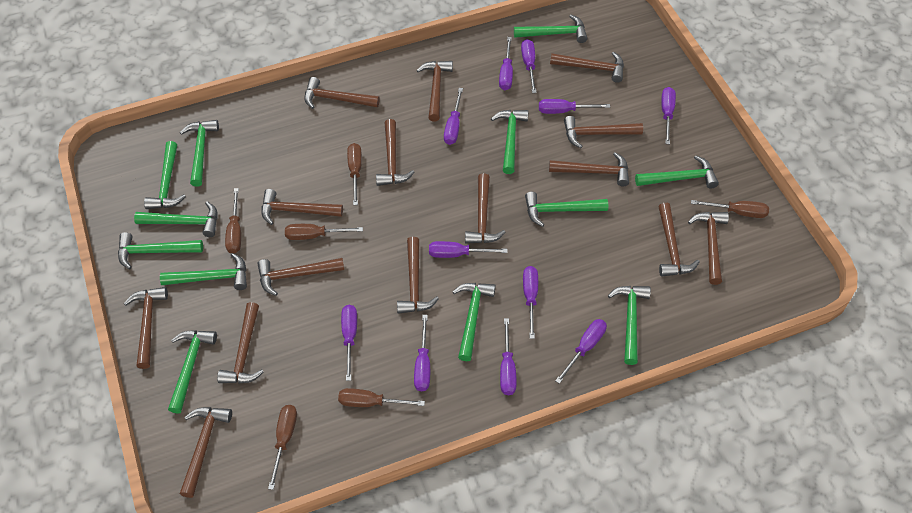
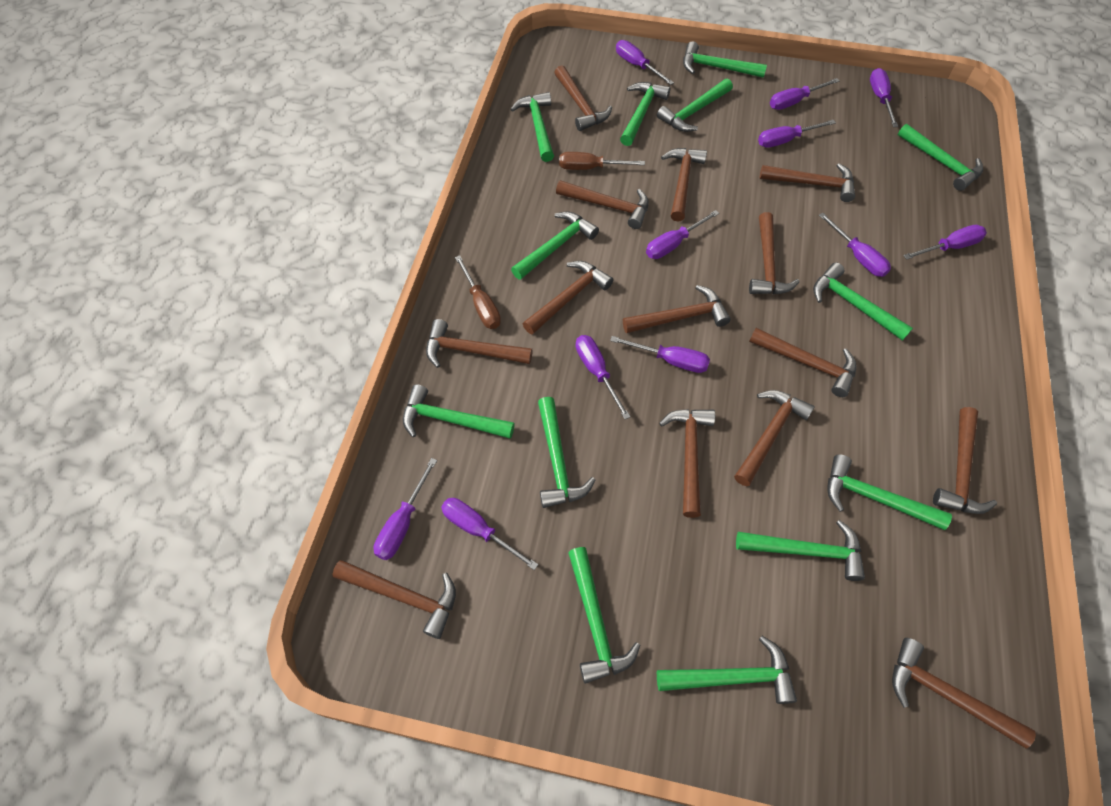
brown hammer: [124,287,168,369] [180,407,232,498] [217,302,264,384] [257,258,344,296] [262,189,343,225] [304,77,380,109] [376,119,414,186] [397,237,439,314] [417,61,453,122] [465,173,505,244] [549,152,629,186] [550,52,624,83] [564,116,643,148] [658,203,700,277] [688,212,729,285] = 15 -> [332,560,456,639] [426,319,533,368] [523,261,613,335] [554,65,612,131] [556,180,649,229] [623,285,731,333] [659,409,715,518] [661,148,707,222] [734,390,815,486] [749,212,799,294] [749,328,857,397] [760,163,855,202] [892,638,1036,749] [933,407,997,514] = 14
brown screwdriver: [225,188,241,253] [268,405,297,490] [285,224,363,240] [338,388,425,407] [347,143,362,205] [691,200,769,218] = 6 -> [455,255,501,329] [559,152,645,170] = 2
green hammer: [118,232,203,269] [134,201,217,237] [144,141,186,209] [160,253,247,290] [168,330,217,414] [180,120,219,187] [452,283,496,361] [491,110,528,174] [514,15,587,43] [525,192,608,227] [608,286,651,365] [635,155,719,189] = 12 -> [403,384,515,439] [510,92,554,162] [511,212,599,280] [538,397,595,508] [568,547,640,684] [620,82,670,146] [657,79,733,132] [657,636,797,704] [683,41,767,78] [736,520,865,581] [813,262,913,341] [827,454,952,530] [898,124,983,191] = 13

